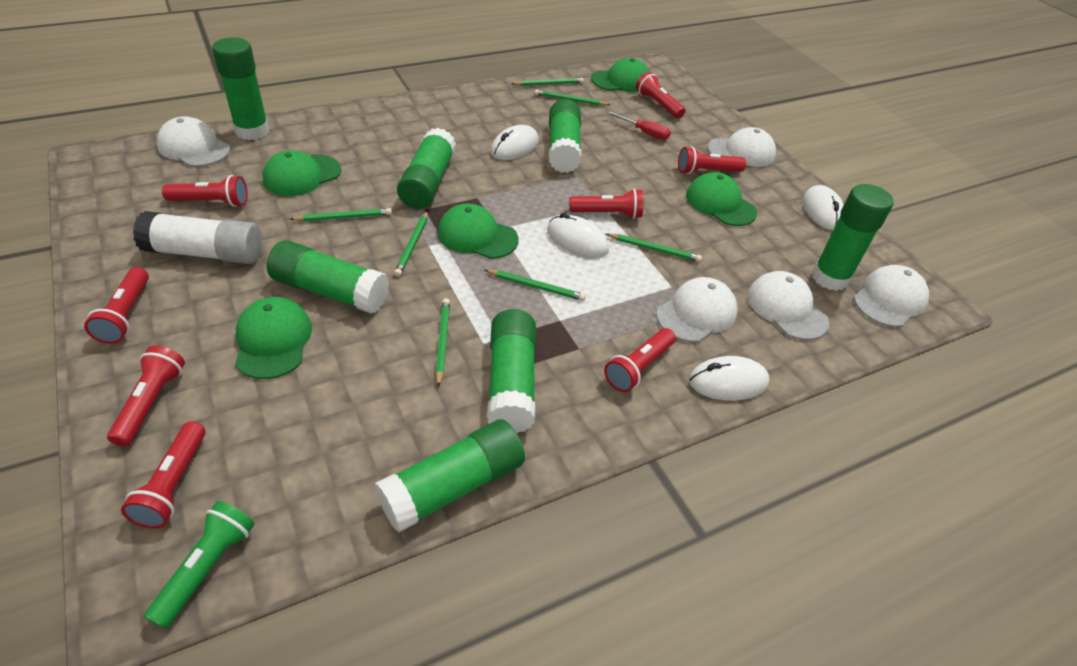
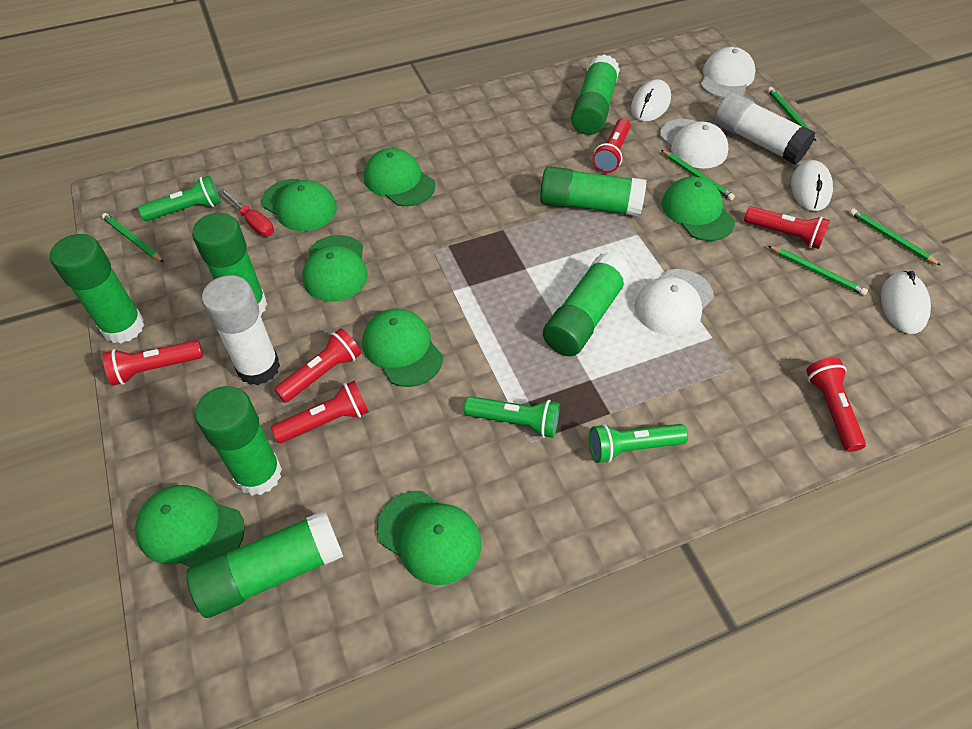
green cap: [235,297,312,379] [262,150,341,196] [438,204,518,259] [591,58,650,92] [686,172,757,226] = 5 -> [135,485,245,567] [262,179,337,231] [302,235,368,302] [362,309,443,387] [364,148,435,207] [377,491,481,585] [662,176,735,241] = 7
green flashlight: [144,501,255,629] = 1 -> [138,176,221,221] [464,396,560,438] [589,424,688,463] = 3
green pencil: [290,208,392,222] [394,211,428,277] [435,298,450,387] [485,270,586,301] [511,78,584,86] [534,89,610,106] [606,234,702,262] = 7 -> [102,213,164,262] [661,150,735,201] [767,87,816,141] [768,246,868,296] [849,208,941,266] = 5
red flashlight: [84,267,149,344] [107,346,185,446] [121,421,206,529] [162,175,248,207] [570,189,643,219] [604,328,676,392] [636,72,685,119] [678,146,747,174] = 8 -> [103,340,203,386] [271,381,369,443] [274,328,361,403] [593,118,631,173] [744,206,830,249] [806,358,866,452] = 6
white cap: [157,116,230,167] [656,277,737,342] [708,127,776,167] [747,271,829,340] [853,265,929,327] = 5 -> [635,269,714,336] [660,119,728,169] [700,47,755,98] = 3
white glue stick: [133,211,262,264] = 1 -> [202,275,280,385] [714,92,816,164] = 2
white mouse: [490,125,539,160] [547,213,609,258] [689,356,770,401] [803,185,844,230] = 4 -> [631,79,671,122] [791,160,833,211] [881,271,931,334] = 3

